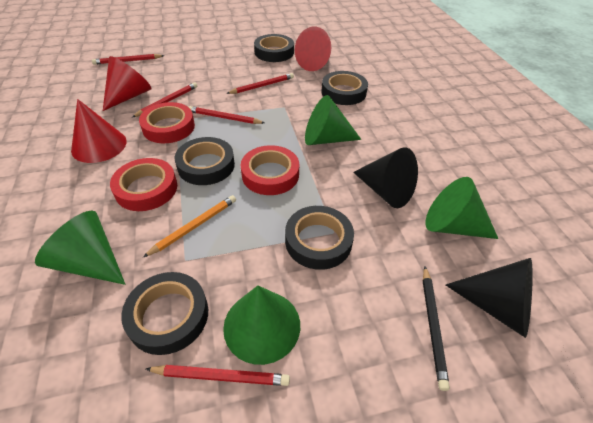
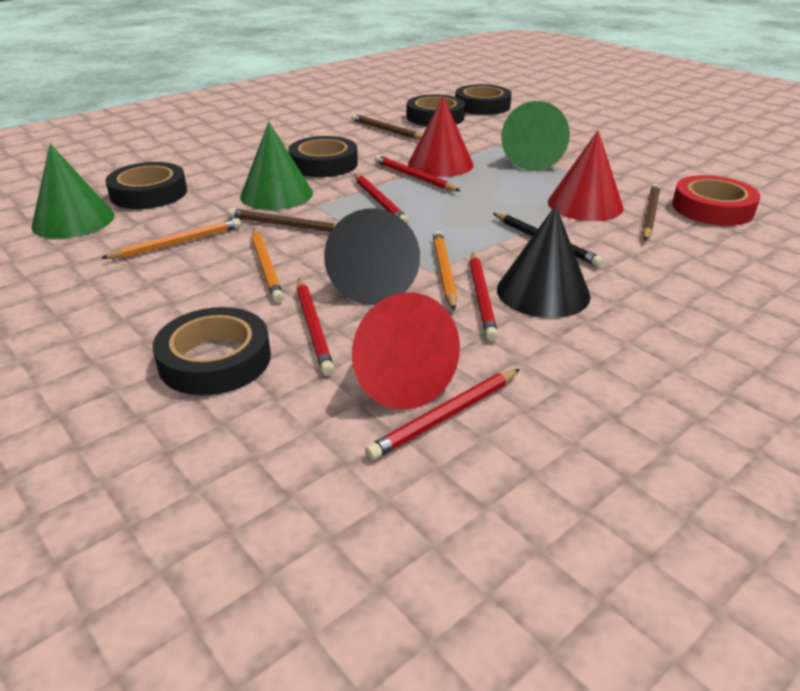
brown pencil: none = 0 -> [228,208,337,232] [351,114,422,140] [642,184,660,241] = 3
green cone: [35,211,125,285] [223,286,300,365] [305,95,361,145] [425,177,498,239] = 4 -> [32,144,114,239] [240,122,313,210] [501,101,570,171] = 3
orange pencil: [143,195,236,257] = 1 -> [100,218,241,259] [252,229,284,302] [433,231,457,311] = 3
red tape: [110,158,177,211] [139,102,195,143] [241,145,299,195] = 3 -> [672,175,760,226] = 1

